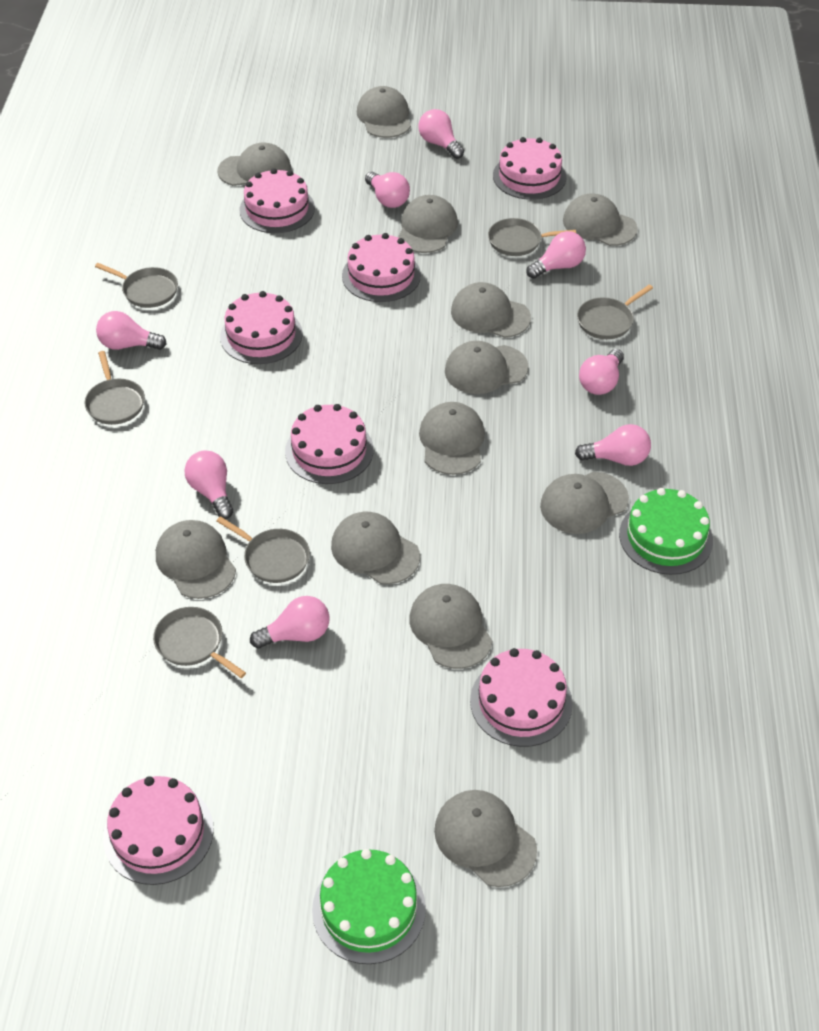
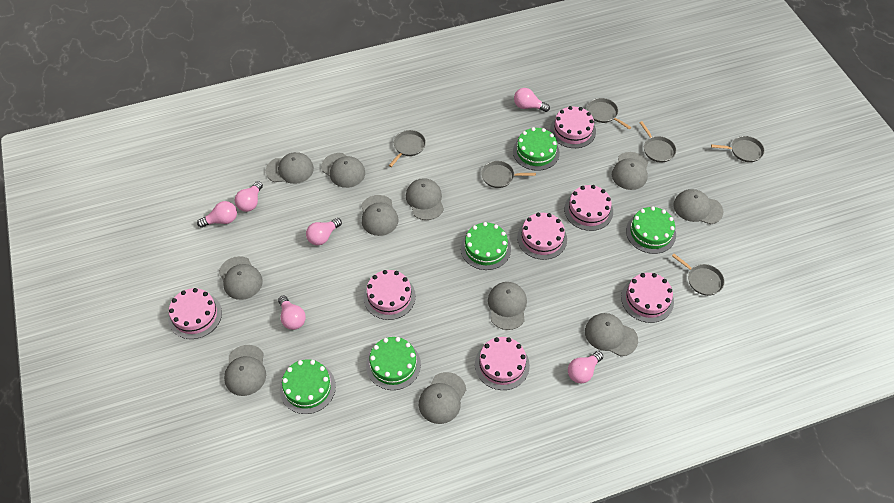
green cake: [312,849,426,964] [619,488,713,575] = 2 -> [280,359,336,414] [366,337,421,390] [461,222,511,270] [513,127,560,171] [626,206,676,254] = 5
grey cap: [156,520,236,599] [217,143,291,186] [331,512,420,584] [357,86,411,138] [398,195,458,253] [409,584,492,669] [419,402,485,475] [434,790,537,887] [445,341,529,394] [451,282,531,338] [540,472,629,534] [563,193,637,246] = 12 -> [219,256,263,300] [224,345,266,396] [266,152,314,184] [321,153,365,188] [361,195,399,236] [406,178,444,220] [419,372,466,424] [488,282,527,330] [585,313,638,356] [612,152,648,190] [673,189,723,224] = 11
pink light bulb: [96,311,167,350] [184,451,234,519] [250,596,329,649] [365,172,410,208] [418,109,464,159] [526,231,586,279] [575,424,651,466] [579,349,624,395] = 8 -> [197,201,237,228] [235,181,263,212] [278,296,306,330] [306,218,342,246] [514,88,550,112] [568,351,603,384] = 6

